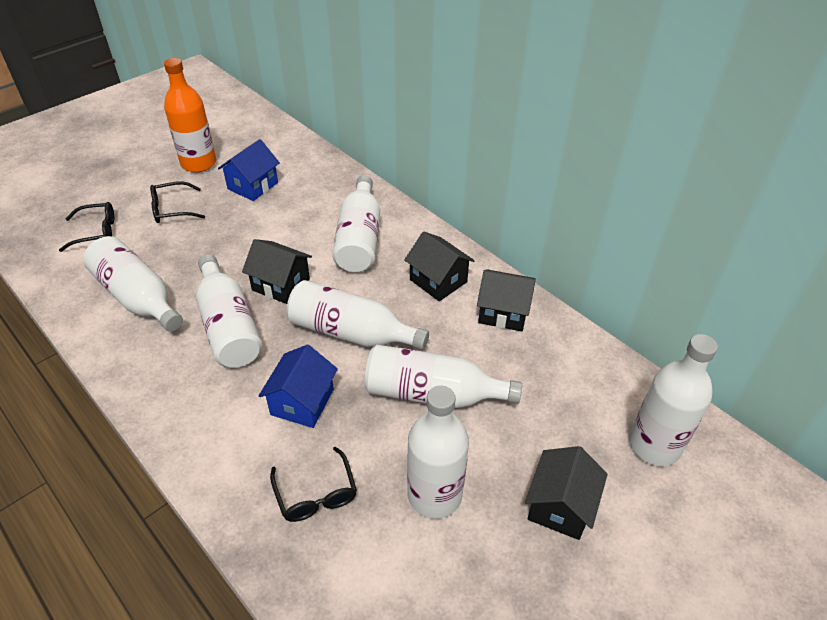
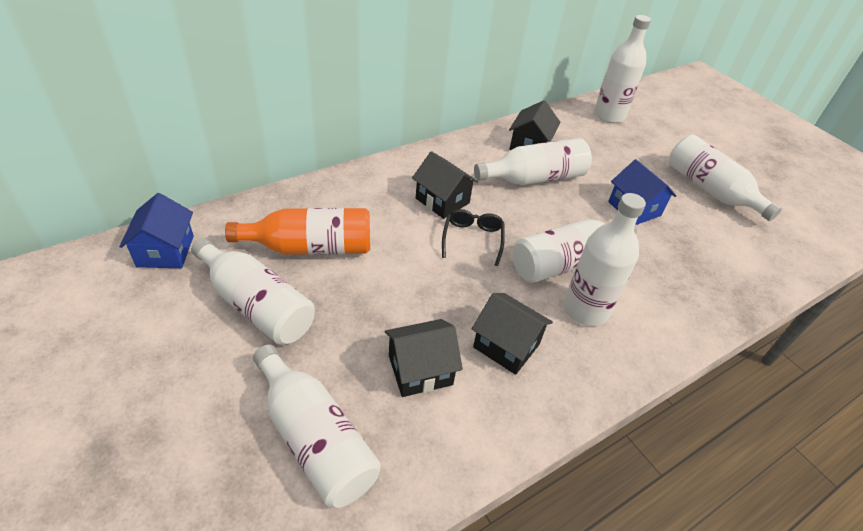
black glasses: [59,202,114,252] [150,181,205,223] [270,447,357,522] = 3 -> [442,209,505,266] = 1

